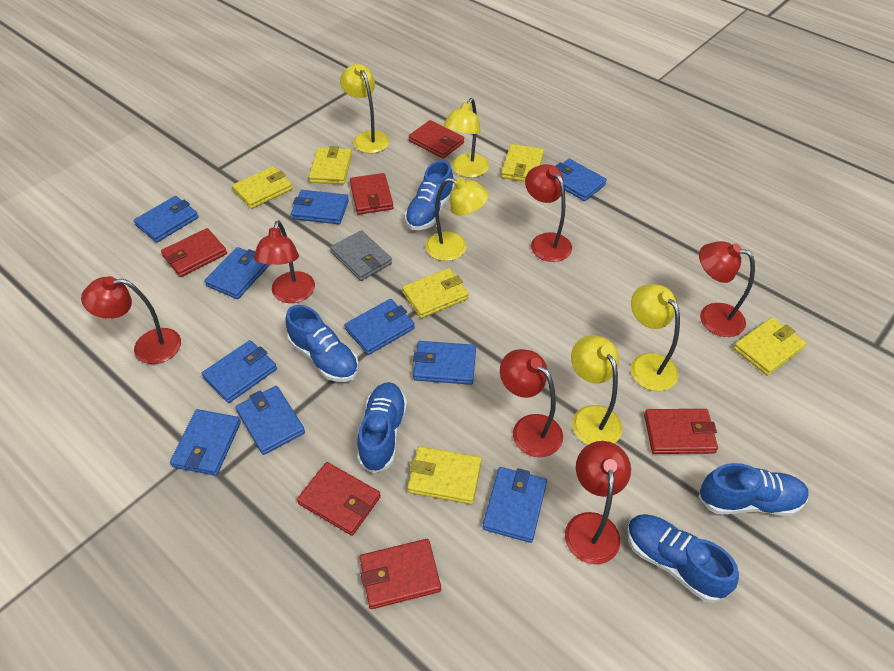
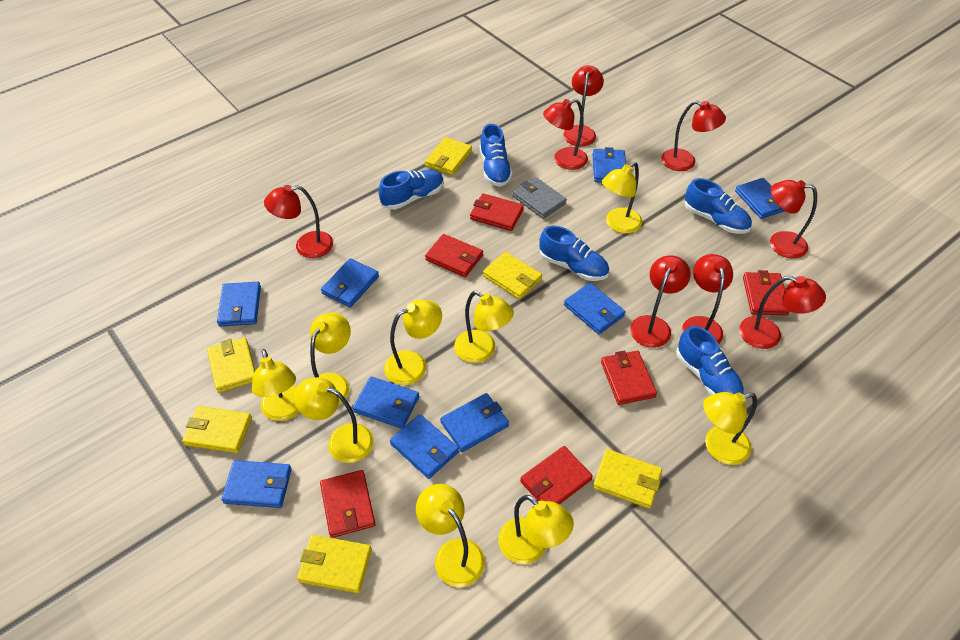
blue wallet: [134,196,199,243] [170,409,241,476] [202,340,277,403] [204,247,269,299] [235,386,305,455] [291,190,349,224] [345,299,415,355] [413,341,476,385] [482,467,547,543] [555,159,607,201] = 10 -> [217,282,261,327] [221,460,292,508] [321,258,379,308] [353,377,419,429] [390,414,459,479] [440,393,509,452] [564,283,625,334] [593,147,626,182] [735,178,784,219] = 9
red lamp: [81,276,181,364] [254,220,315,303] [500,349,563,458] [525,164,572,262] [565,441,631,564] [699,241,755,337] = 6 -> [264,185,333,258] [543,99,588,170] [563,65,604,147] [630,255,691,348] [661,101,726,171] [682,254,733,344] [739,276,826,349] [770,180,817,259] = 8
yellow lamp: [340,64,390,153] [425,177,489,261] [444,98,489,178] [571,335,622,445] [631,284,680,391] = 5 -> [252,349,299,421] [294,377,374,463] [310,313,351,406] [384,299,442,385] [416,484,485,587] [454,291,514,363] [498,495,574,564] [602,162,642,234] [703,392,757,465] = 9

